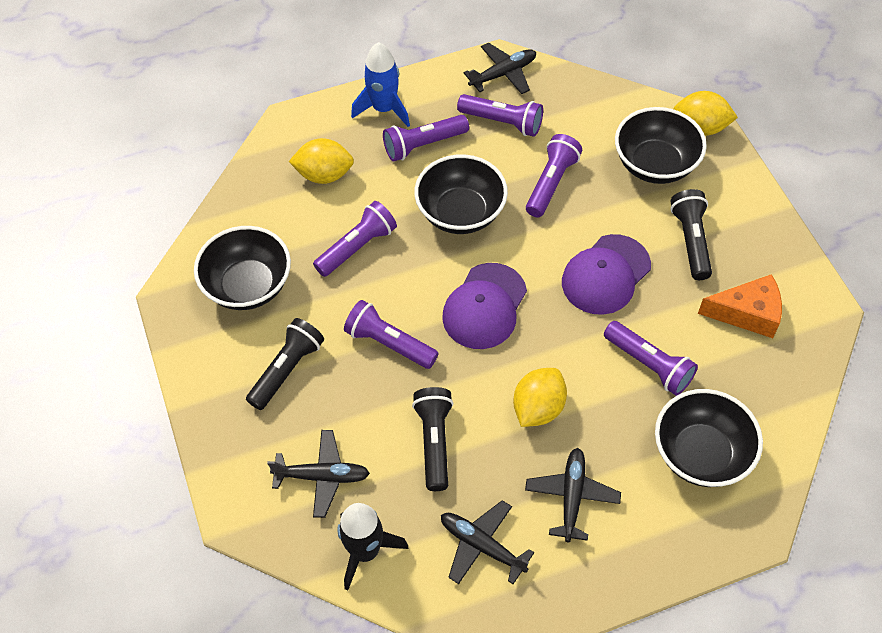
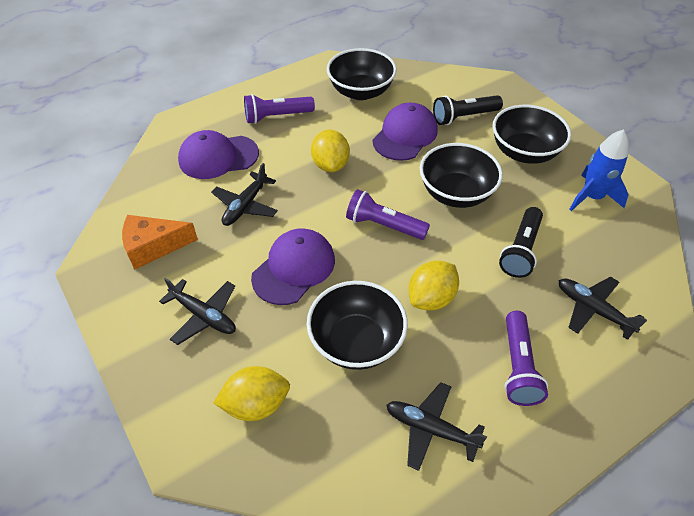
black flashlight: [246,318,324,410] [412,387,453,491] [670,189,712,280] = 3 -> [433,95,503,125] [499,207,543,278] = 2
black rocket: [338,503,408,591] = 1 -> none = 0
purple cap: [442,263,527,349] [562,234,651,315] = 2 -> [178,130,259,179] [251,228,335,305] [373,102,438,161] = 3
purple flashlight: [313,201,397,277] [344,300,438,369] [383,115,469,161] [457,94,543,137] [526,134,582,217] [604,321,698,396] = 6 -> [244,94,315,124] [346,189,430,240] [505,311,548,406] = 3

